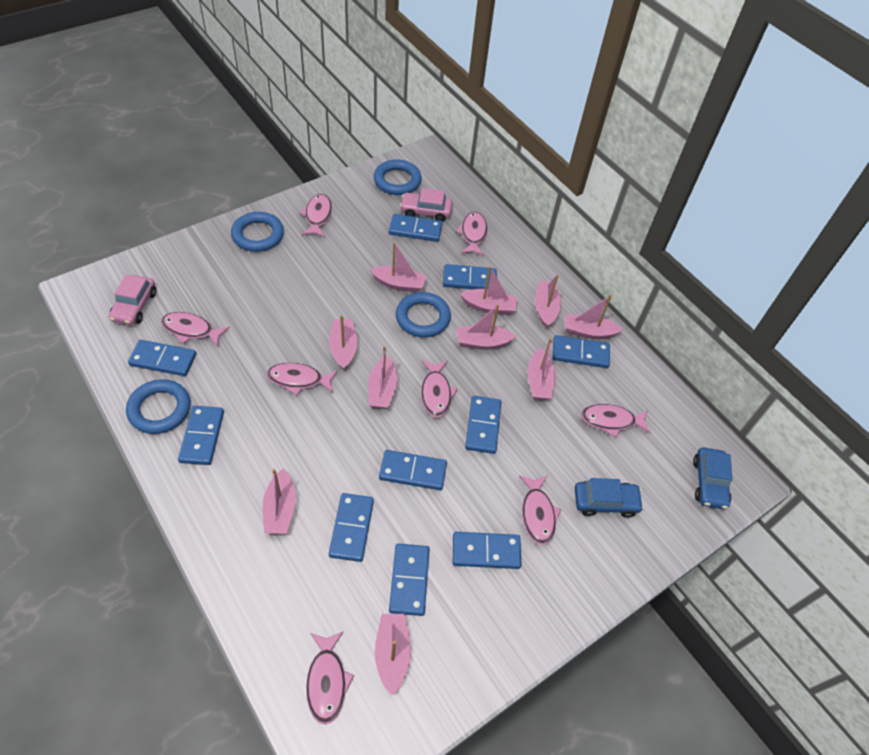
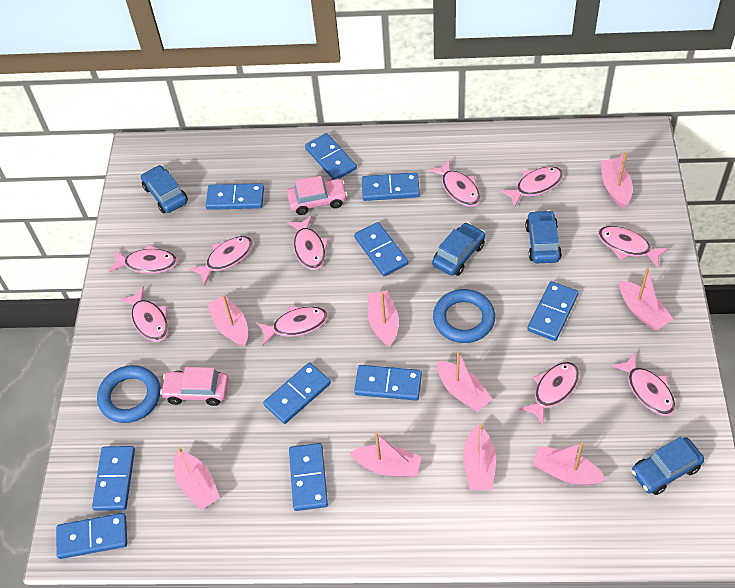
blue car: [575,478,644,518] [693,447,733,509] = 2 -> [141,165,188,213] [432,222,485,276] [525,210,562,263] [632,437,704,495] = 4
blue ring: [126,379,191,434] [231,212,284,252] [374,159,422,195] [396,292,451,338] = 4 -> [97,365,161,423] [433,289,495,343] = 2
pink boat: [262,469,296,534] [329,315,357,370] [368,346,398,409] [370,242,427,292] [375,614,411,696] [457,304,516,350] [460,266,518,315] [528,338,556,400] [535,275,561,328] [565,295,623,339] = 10 -> [174,447,220,510] [207,295,248,347] [350,432,422,477] [368,290,399,348] [437,351,493,412] [463,424,496,490] [532,442,606,485] [600,152,633,208] [619,268,673,331] = 9
pink fish: [161,312,230,347] [267,363,338,396] [299,194,332,237] [306,631,354,725] [421,360,458,418] [456,212,487,256] [519,475,562,545] [581,404,651,438] = 8 -> [109,244,178,274] [120,286,169,342] [189,236,253,285] [256,306,328,346] [287,216,329,270] [428,159,481,207] [500,166,563,207] [519,362,579,426] [598,226,669,268] [611,352,676,416] = 10

